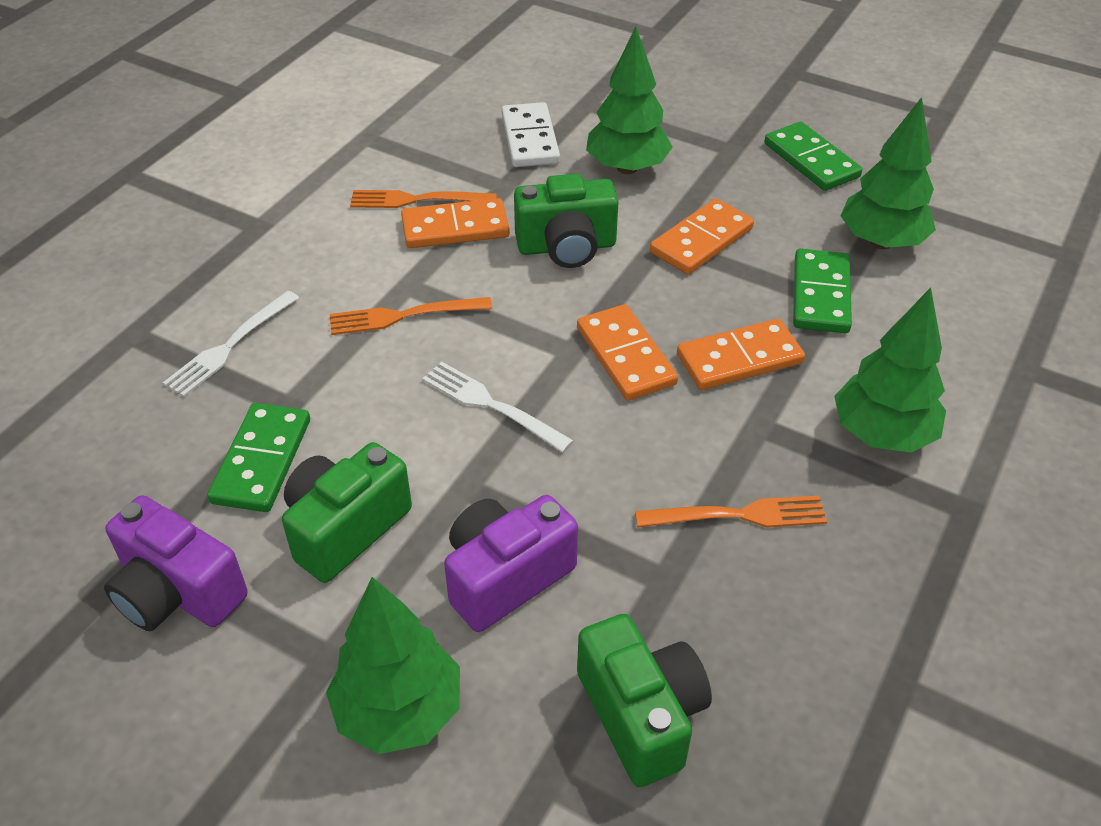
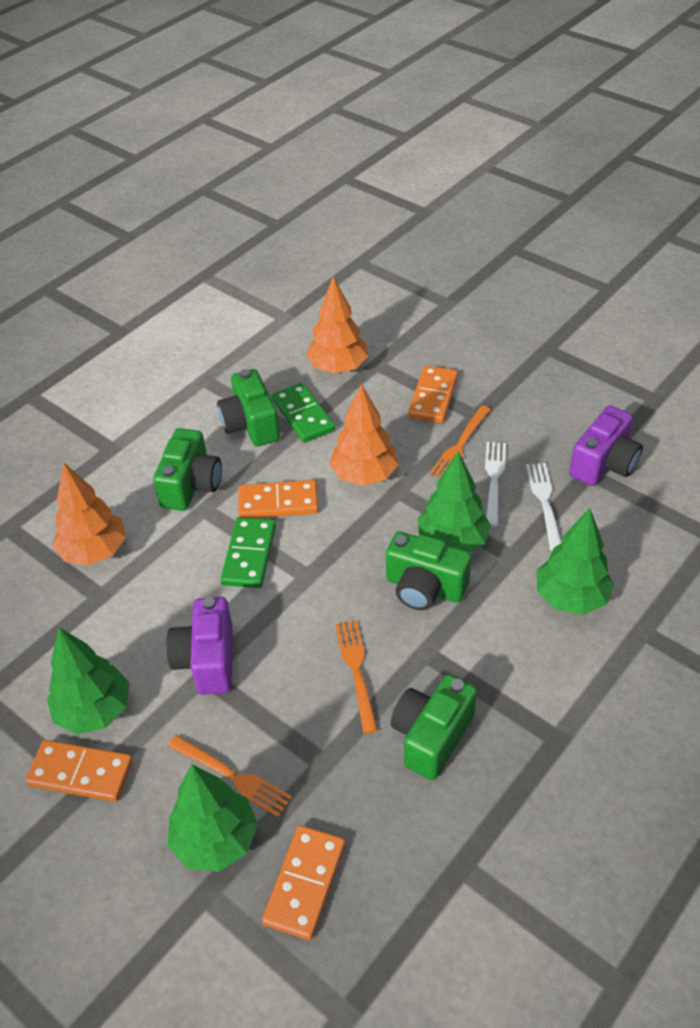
green camera: [282,442,412,583] [514,174,619,268] [577,614,712,787] = 3 -> [153,428,222,511] [217,369,280,446] [386,531,471,610] [391,674,477,780] = 4
green domino: [207,403,310,512] [764,122,863,191] [793,248,852,333] = 3 -> [220,517,276,588] [272,383,335,443] = 2
orange tree: none = 0 -> [53,463,126,566] [306,277,368,373] [329,384,399,486] = 3
white domino: [501,102,560,167] = 1 -> none = 0

